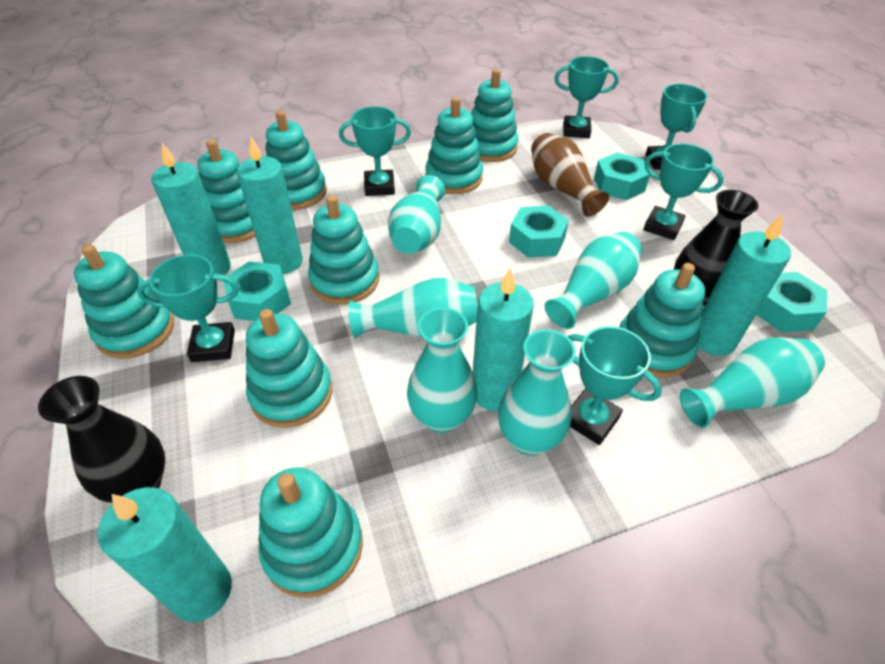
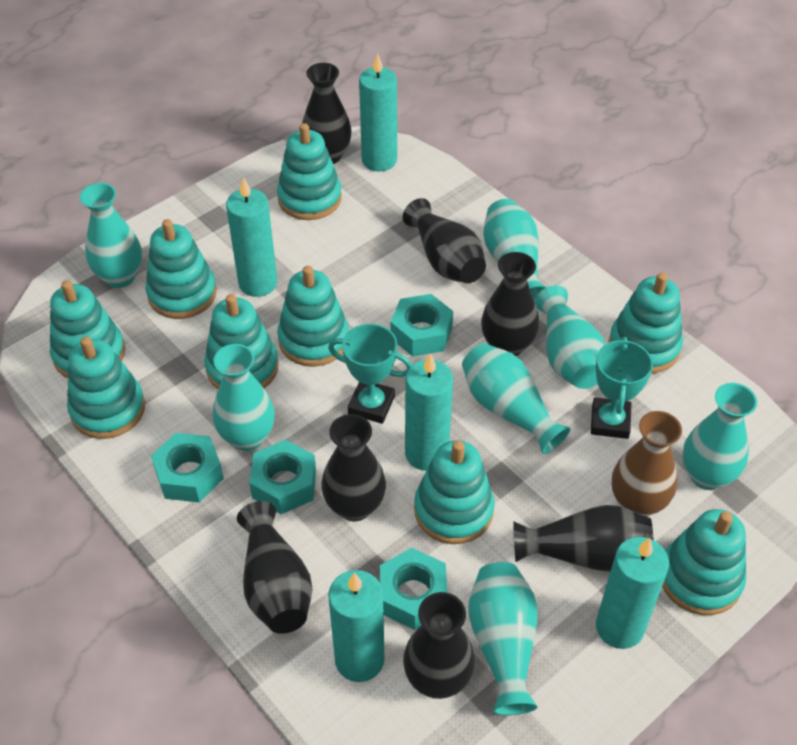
black vase: [38,376,165,503] [674,190,759,306] = 2 -> [237,501,312,634] [302,63,352,164] [321,414,386,521] [403,198,486,283] [403,592,475,699] [481,252,539,356] [513,505,654,572] = 7
turquoise trophy: [137,254,239,362] [339,106,411,196] [554,56,619,138] [567,326,662,445] [643,144,724,240] [645,84,707,170] = 6 -> [328,324,412,424] [591,337,653,439] = 2
turquoise vase: [349,278,477,338] [388,175,445,254] [407,307,478,433] [498,329,576,456] [544,232,642,329] [680,338,825,428] = 6 -> [80,183,142,288] [213,344,275,451] [462,343,571,454] [468,562,538,715] [483,199,547,300] [535,285,605,389] [683,383,757,490] = 7

